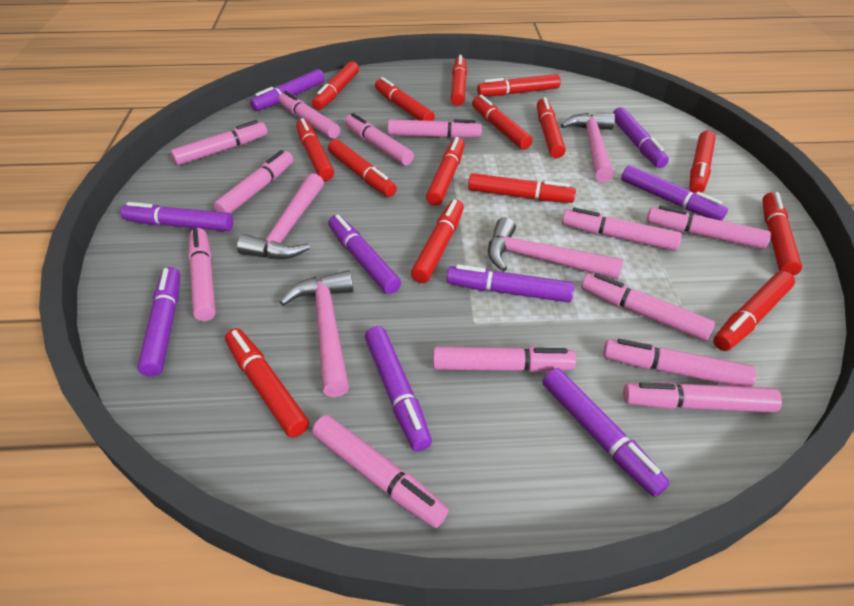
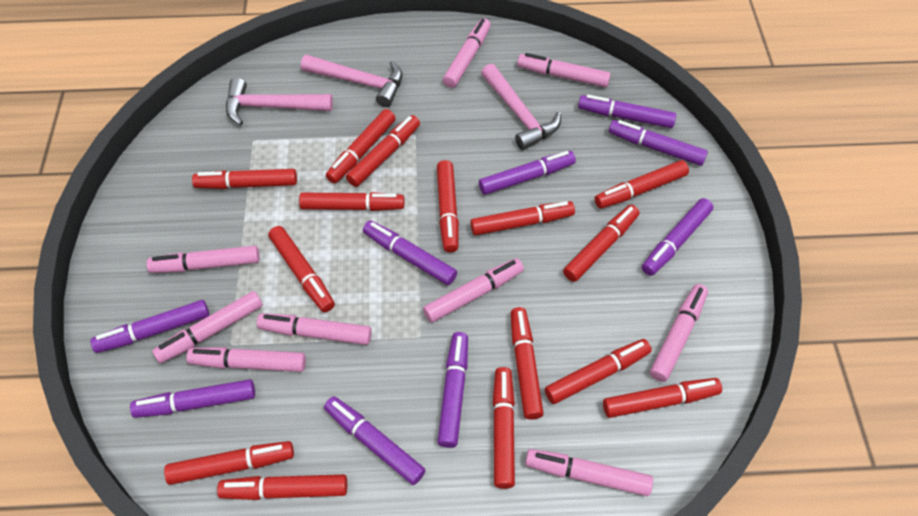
pink hammer: [237,173,324,259] [280,270,354,397] [488,217,623,280] [561,113,615,182] = 4 -> [226,78,333,125] [301,54,403,107] [481,64,561,150] = 3
pink marker: [170,120,268,166] [188,228,216,321] [213,150,293,214] [279,91,340,139] [312,415,449,528] [345,113,414,166] [388,119,482,138] [433,346,576,372] [562,208,682,251] [581,273,715,341] [603,339,756,387] [623,382,782,412] [647,205,771,249] = 13 -> [147,246,260,273] [152,291,263,363] [187,347,306,372] [257,313,372,345] [423,258,524,323] [443,18,491,88] [517,53,611,87] [525,449,653,496] [650,284,708,382] = 9

